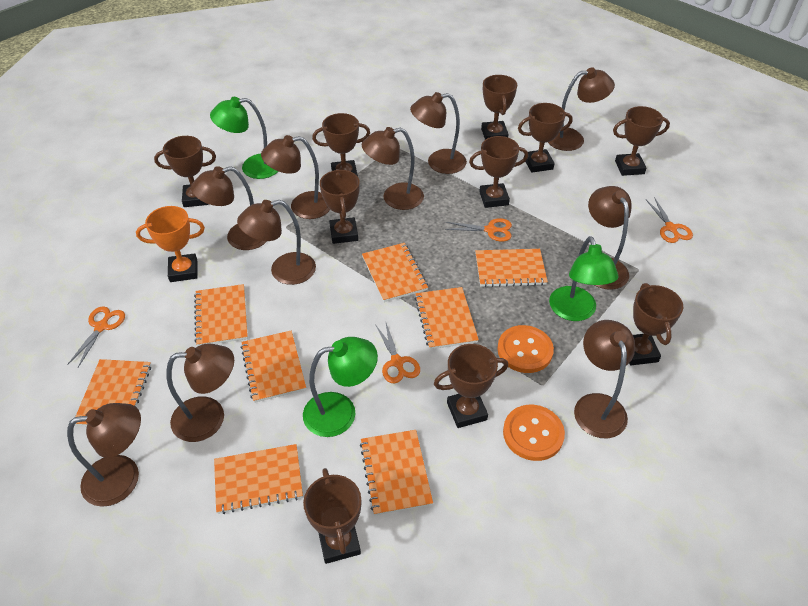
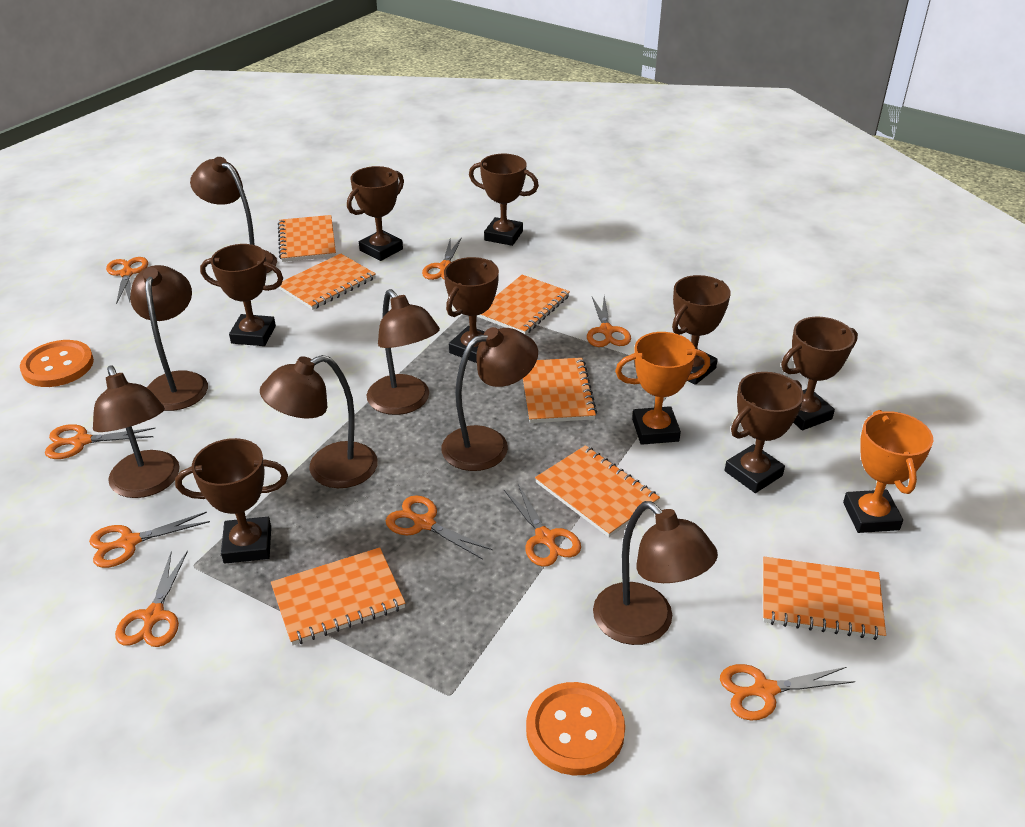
brown lamp: [67,403,141,507] [166,344,234,442] [191,166,267,250] [237,200,316,285] [261,135,330,219] [362,127,424,210] [410,92,467,174] [548,67,615,151] [574,320,635,438] [588,186,631,290] = 10 -> [93,365,180,498] [130,265,208,411] [190,157,277,274] [260,355,378,488] [367,289,440,415] [442,327,538,471] [593,501,718,645] = 7
brown trophy: [154,136,216,207] [303,468,361,564] [312,113,370,176] [320,169,360,244] [434,344,508,428] [469,136,528,208] [481,75,517,140] [518,103,573,173] [613,106,670,176] [629,283,683,365] = 10 -> [175,438,288,564] [200,244,283,346] [347,166,404,261] [444,257,499,363] [469,154,539,246] [672,275,731,385] [725,372,804,493] [781,316,858,430] = 8
green lamp: [210,97,278,179] [303,337,378,437] [549,236,618,321] = 3 -> none = 0
orange notebook: [75,359,151,426] [194,284,248,346] [214,444,303,514] [241,331,306,403] [360,430,433,516] [362,243,428,302] [415,287,479,349] [475,249,548,287] = 8 -> [271,547,405,645] [278,215,336,262] [278,253,376,310] [477,275,570,335] [523,358,597,423] [535,445,660,537] [763,557,886,640] = 7
orange scissors: [67,306,125,367] [375,321,420,383] [445,218,512,242] [646,197,693,243] = 4 -> [45,424,155,459] [89,512,210,568] [106,257,148,304] [115,550,188,647] [386,495,493,560] [422,237,462,280] [504,484,581,567] [587,296,631,347] [720,664,855,721] = 9
orange trophy: [136,206,205,282] = 1 -> [615,332,710,445] [843,410,933,533] = 2

